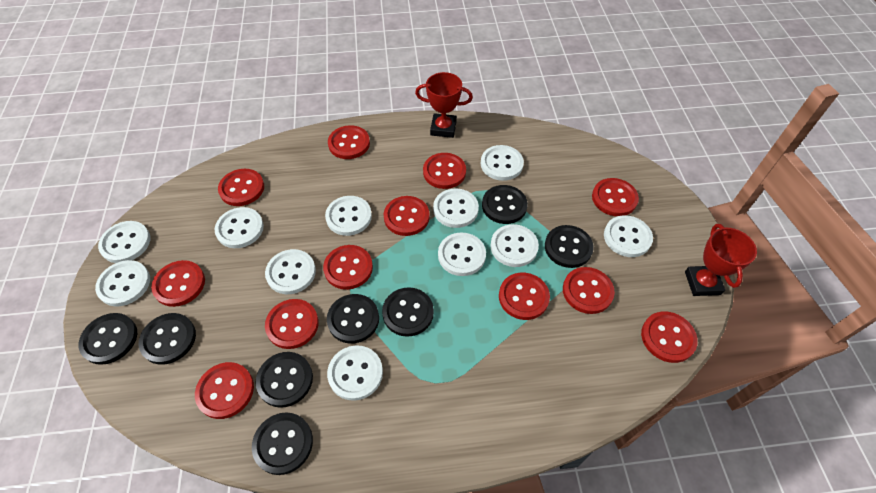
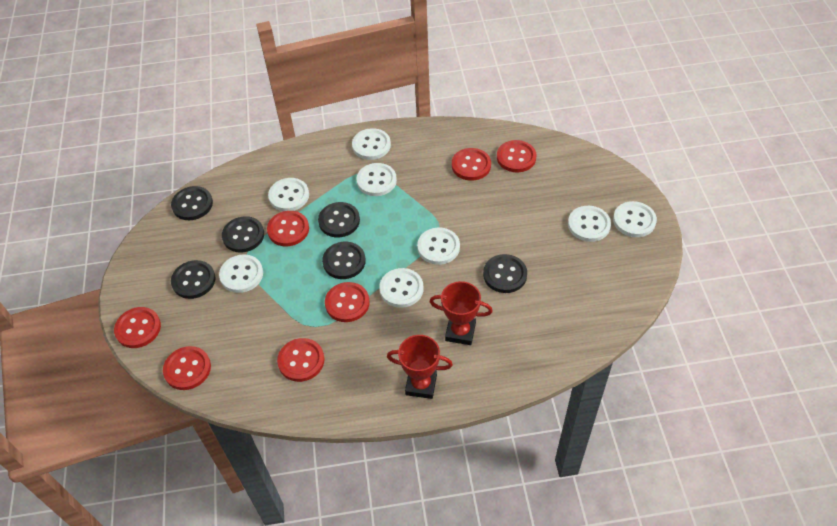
black button: [79,313,137,365] [139,313,196,365] [252,412,313,475] [255,352,313,408] [327,294,379,344] [382,287,434,337] [482,185,528,224] [545,225,594,268] = 8 -> [171,186,213,220] [171,260,216,299] [222,216,264,253] [318,202,360,237] [322,242,366,279] [483,254,527,293] = 6
red button: [151,260,205,307] [195,362,254,419] [218,169,264,206] [265,299,319,349] [323,245,373,290] [328,125,370,159] [384,196,430,236] [423,153,466,189] [499,273,550,320] [563,267,615,314] [592,178,639,216] [641,311,698,363] = 12 -> [114,307,161,348] [163,346,211,390] [267,211,309,246] [277,338,325,382] [325,282,370,322] [452,148,491,181] [497,140,537,172] = 7
white button: [95,260,150,306] [98,221,150,263] [215,207,264,248] [265,249,316,294] [325,196,372,236] [327,345,383,401] [433,188,479,228] [438,232,486,276] [481,145,524,181] [490,224,539,267] [604,215,653,257] = 11 -> [219,254,263,293] [268,178,309,211] [352,128,391,160] [357,163,397,196] [379,268,423,308] [417,227,460,265] [568,206,611,242] [613,201,657,237] = 8

